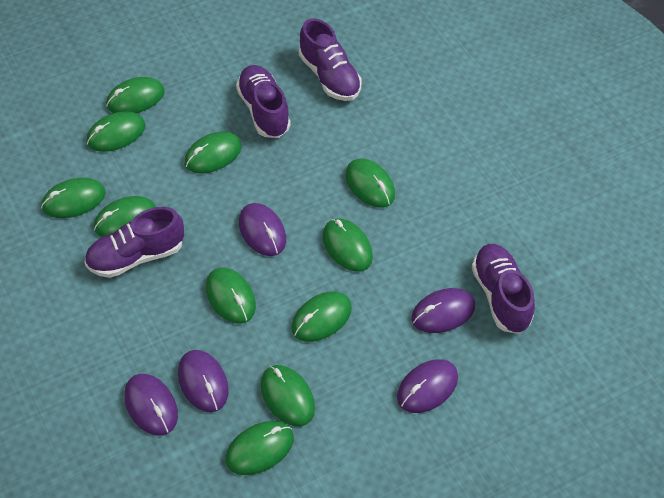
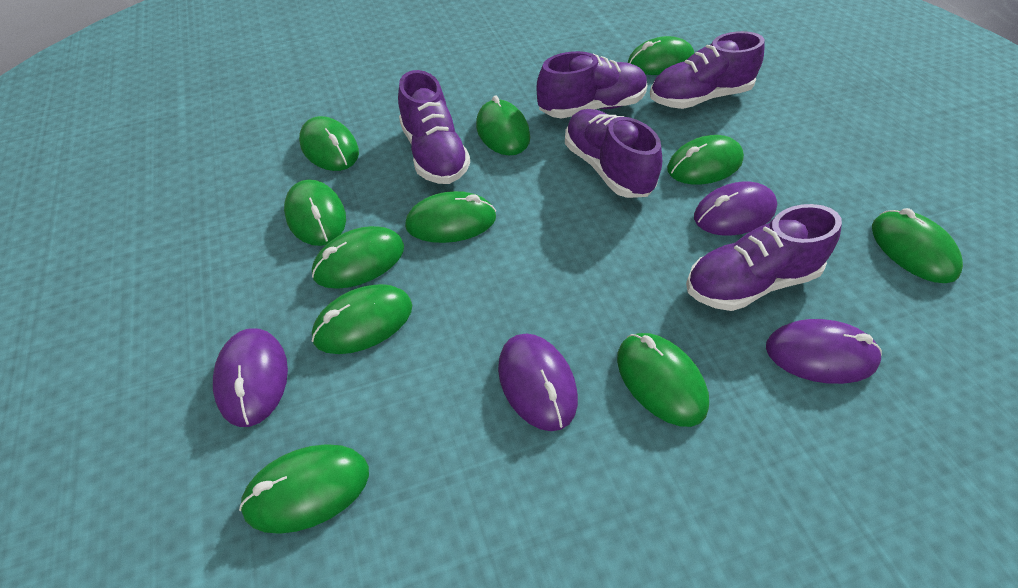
purple mouse: [124,374,178,436] [178,350,229,412] [239,203,286,256] [397,359,458,413] [411,288,475,333] = 5 -> [213,328,288,427] [498,333,578,431] [694,181,777,236] [766,319,882,384] = 4
purple shoe: [84,207,184,278] [236,65,291,138] [299,18,362,101] [472,244,535,334] = 4 -> [398,70,470,184] [536,51,647,119] [565,109,662,198] [650,31,765,109] [686,204,842,311] = 5

